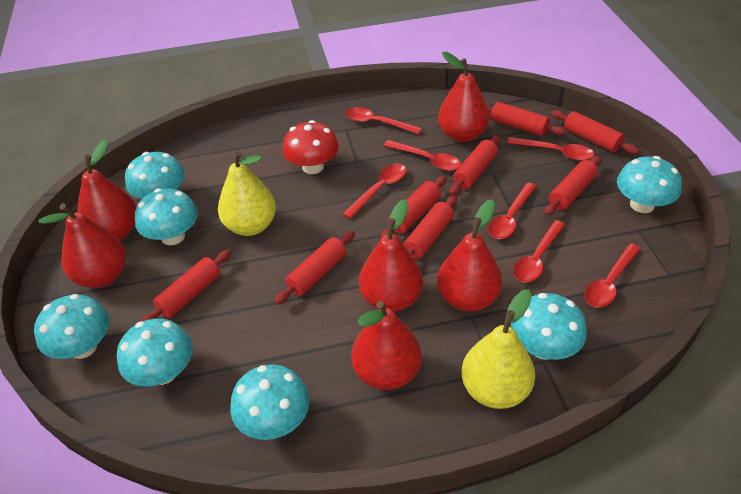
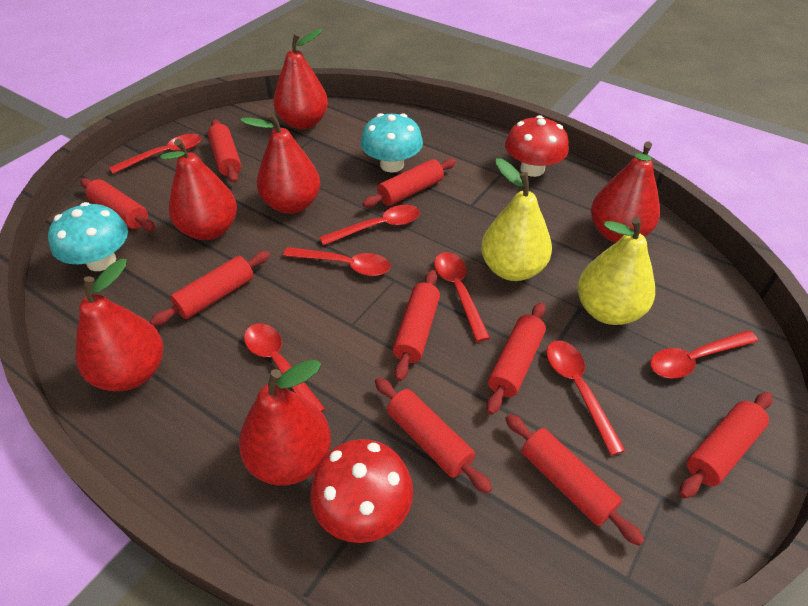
red mushroom: [282,120,339,174] = 1 -> [310,439,413,543] [505,115,569,177] = 2
red rolling pin: [141,250,231,321] [274,231,355,305] [381,176,447,237] [403,195,457,259] [449,135,500,196] [486,102,566,136] [544,156,601,216] [551,110,639,154] = 8 -> [80,178,156,231] [150,251,270,326] [208,119,241,183] [362,158,456,208] [375,377,492,494] [393,270,440,381] [486,302,546,415] [505,414,645,546] [679,392,773,498] = 9
turquoise mushroom: [34,294,109,359] [117,319,193,387] [125,152,185,198] [135,188,198,245] [230,364,310,440] [511,293,587,360] [617,156,682,213] = 7 -> [48,202,128,271] [360,113,423,173] = 2

